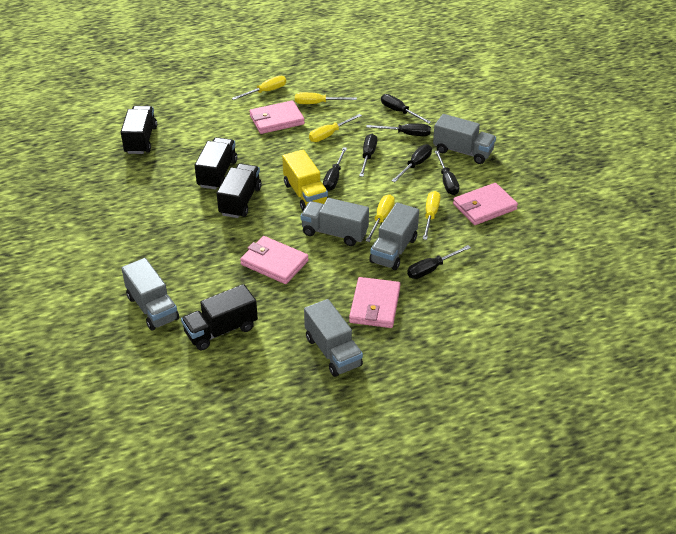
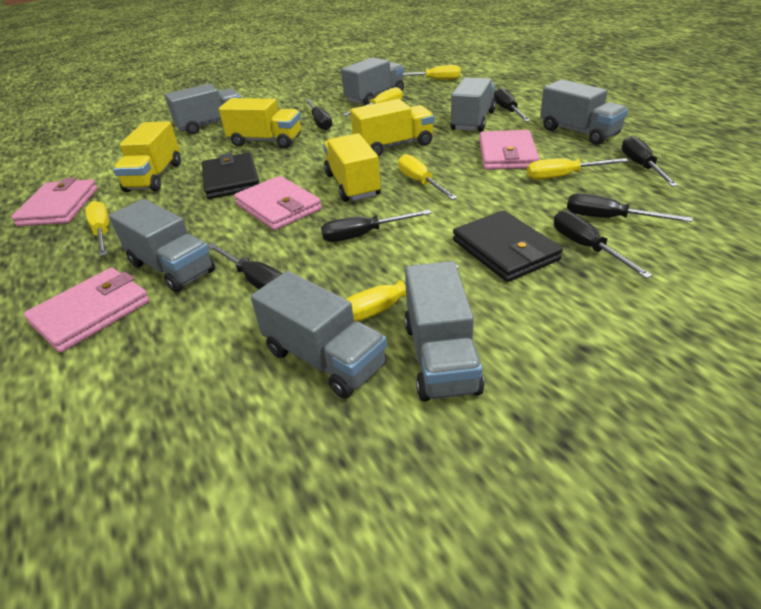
black truck: [121,106,157,154] [181,284,258,350] [195,137,237,190] [217,163,261,218] = 4 -> none = 0
black wallet: none = 0 -> [202,152,260,199] [453,210,563,282] = 2
grey truck: [121,258,179,331] [301,198,369,246] [304,299,363,377] [369,203,419,270] [433,114,496,164] = 5 -> [109,199,215,293] [165,84,241,135] [251,271,387,399] [341,57,404,105] [404,261,484,401] [450,77,496,132] [540,79,628,145] = 7
yellow screwdriver: [232,76,286,100] [295,92,357,104] [309,114,362,142] [366,194,395,242] [423,191,441,240] = 5 -> [85,201,109,257] [342,87,403,116] [346,265,459,322] [398,154,458,200] [403,65,461,80] [527,158,628,180] = 6
yellow truck: [282,150,328,211] = 1 -> [113,121,181,192] [219,98,301,148] [323,133,381,202] [350,99,434,156] = 4

